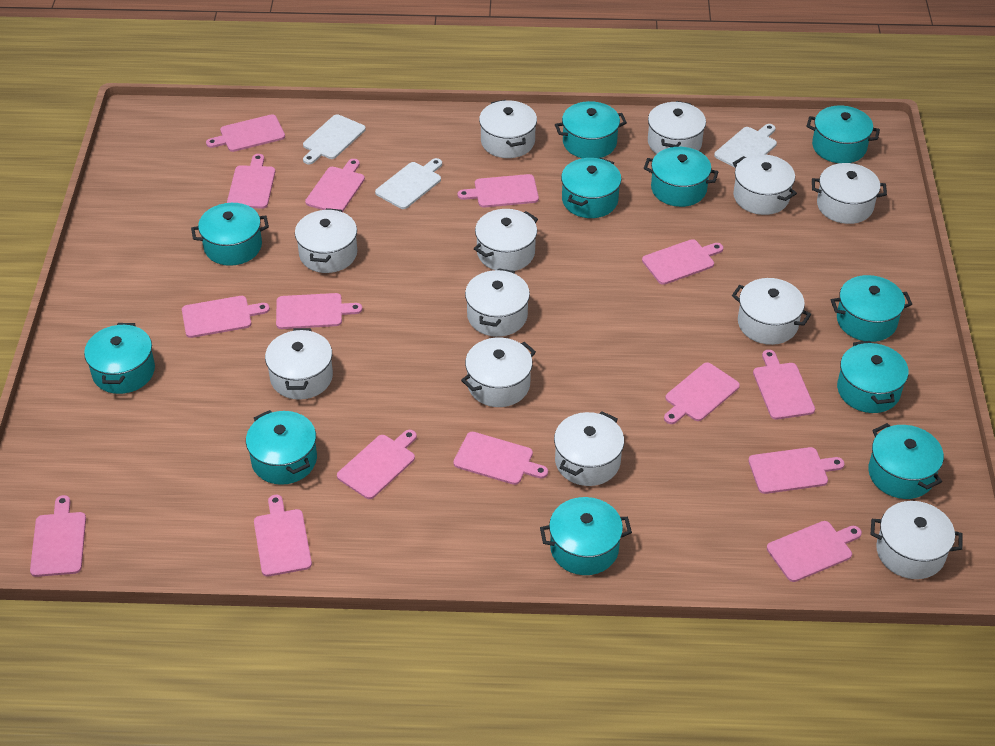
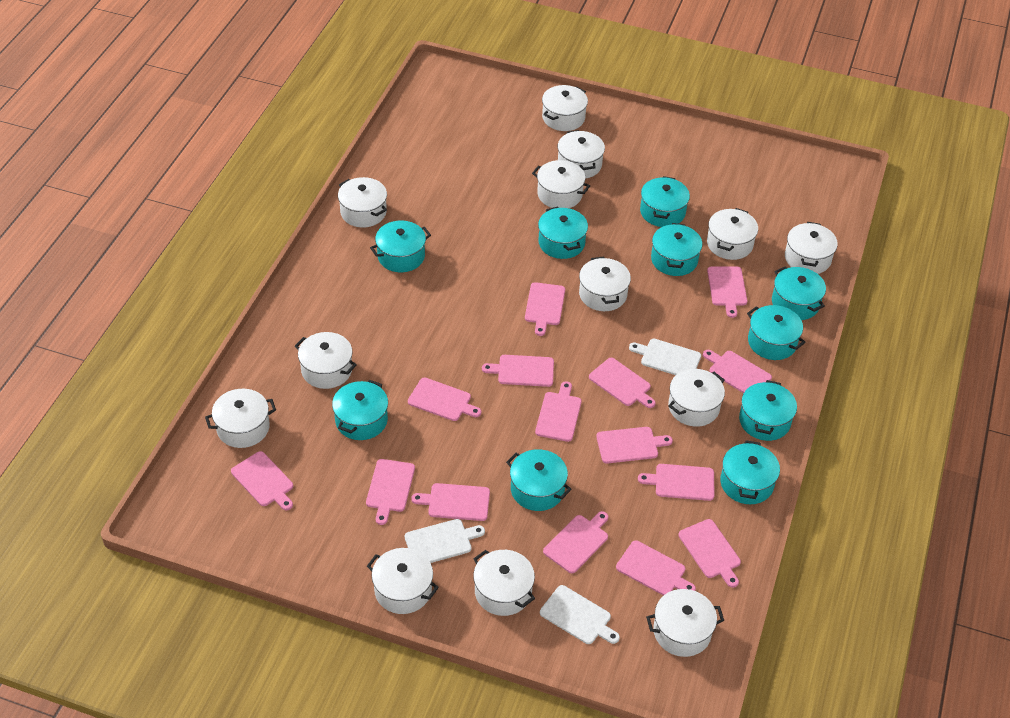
turquoise pot: [84,323,155,394] [191,203,269,266] [246,410,317,485] [540,497,632,575] [555,101,627,158] [561,158,621,218] [644,147,718,207] [807,106,880,163] [831,275,912,342] [837,341,909,413] [868,423,944,499] = 11 -> [332,380,388,440] [370,221,431,272] [506,449,572,511] [538,207,588,259] [640,176,690,227] [651,223,702,276] [720,440,780,504] [739,380,797,441] [747,305,806,360] [772,266,826,320] = 10
white pot: [265,328,333,400] [295,208,357,273] [461,338,536,407] [465,268,530,337] [474,209,538,271] [479,100,537,158] [554,411,624,486] [648,101,706,154] [732,278,811,345] [733,154,797,215] [812,163,887,224] [870,501,963,579] = 12 -> [205,389,276,448] [295,332,357,389] [338,177,387,228] [367,548,439,614] [473,550,535,616] [532,160,590,208] [542,85,588,131] [558,130,605,179] [579,257,631,311] [646,589,724,657] [668,369,725,427] [707,208,758,260] [785,222,838,274] = 13

